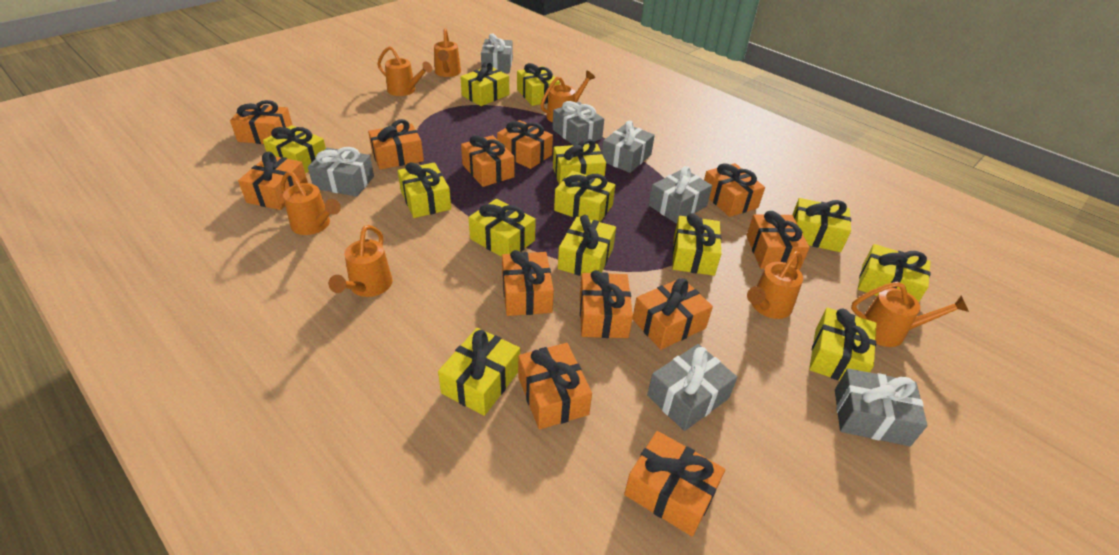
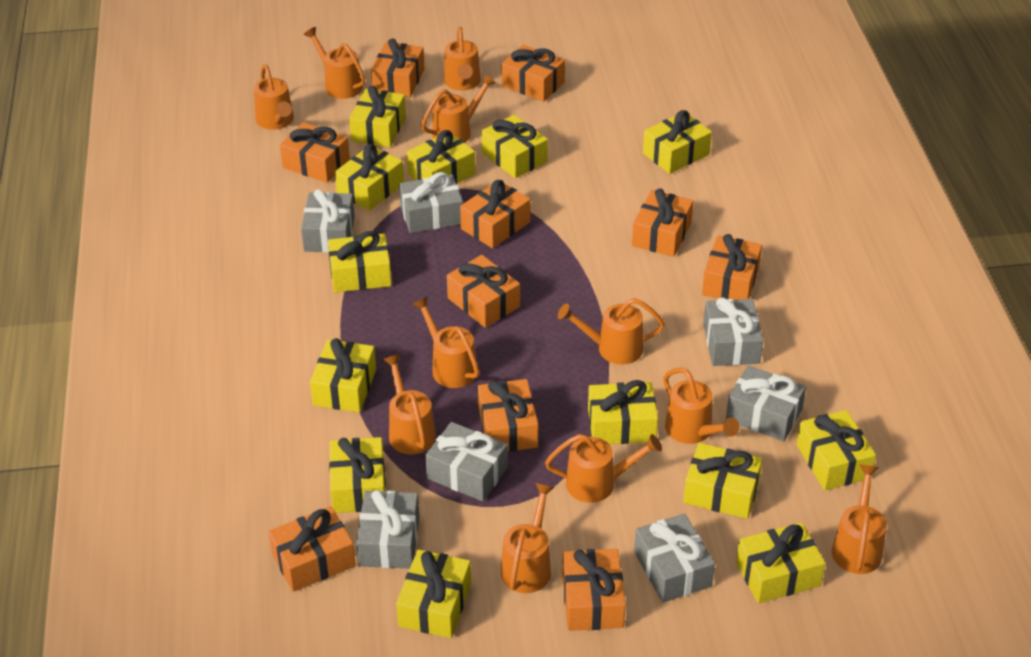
orange gift: [230,100,292,144] [238,152,308,210] [368,119,424,170] [461,135,515,187] [497,120,553,169] [502,250,554,316] [518,343,592,429] [580,270,633,338] [624,431,725,536] [633,278,713,350] [704,163,765,217] [746,211,810,269] = 12 -> [269,506,356,592] [280,122,350,183] [371,38,424,98] [447,255,520,328] [460,180,531,248] [478,379,538,452] [501,45,565,102] [562,549,626,631] [632,188,693,257] [702,234,762,300] = 10
orange watering can: [281,171,341,235] [329,225,393,297] [377,46,432,96] [434,28,461,77] [540,71,595,123] [747,251,803,319] [851,282,969,347] = 7 -> [254,64,294,130] [304,27,365,99] [383,354,436,454] [413,296,480,388] [421,74,496,142] [444,26,481,91] [501,483,554,593] [545,434,662,503] [558,298,665,365] [663,367,740,444] [832,464,887,574] = 11

